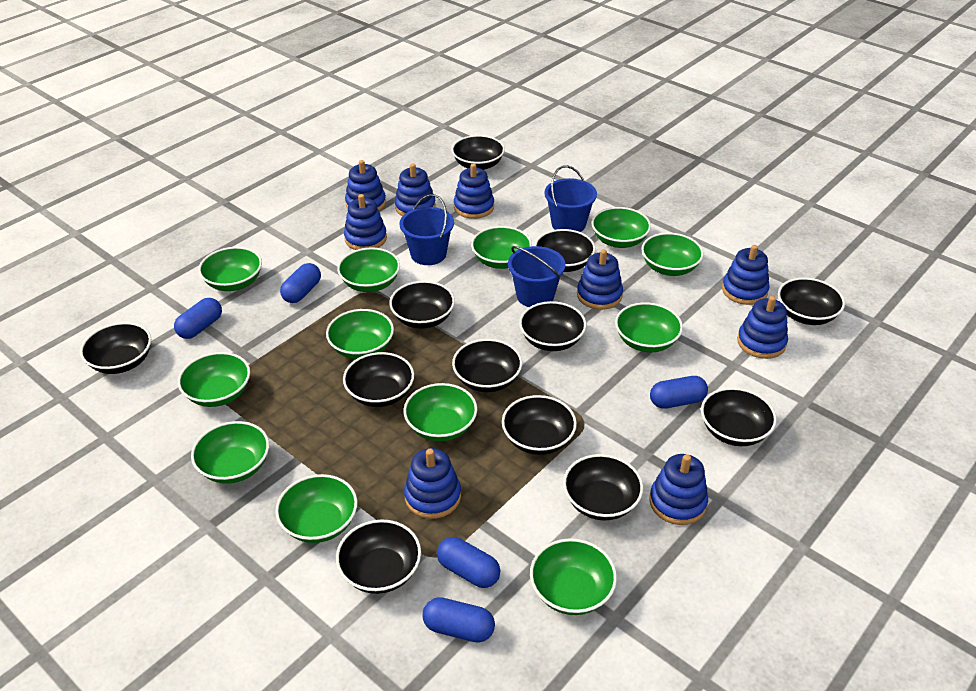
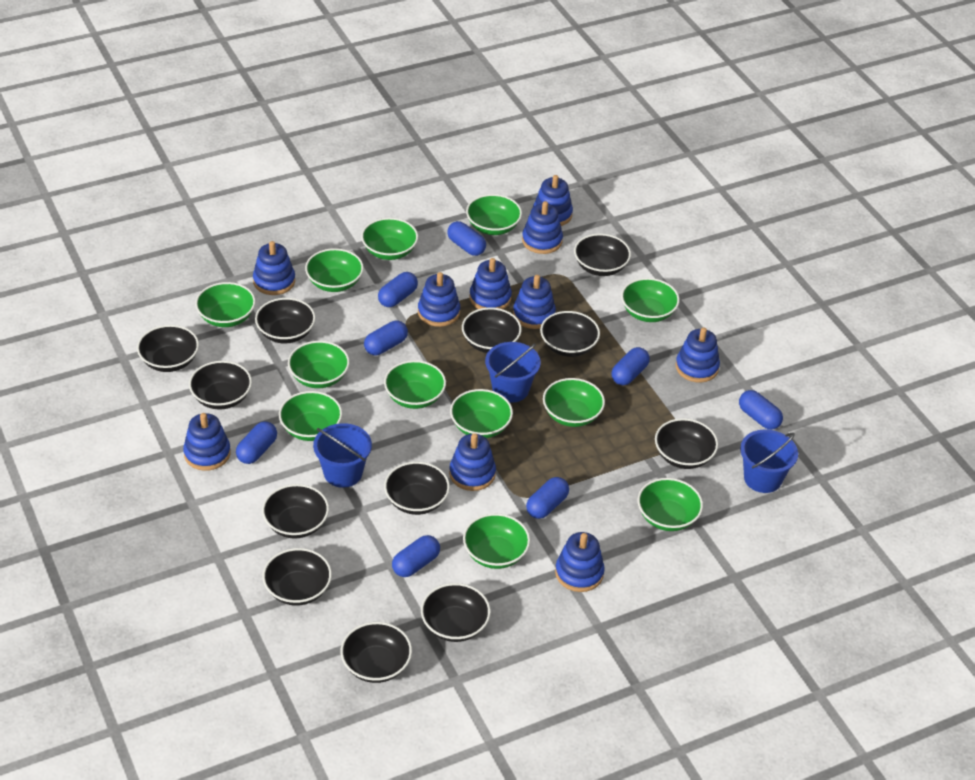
blue capsule: [174,298,222,339] [280,263,321,303] [422,597,495,643] [437,537,500,588] [650,376,708,408] = 5 -> [236,421,277,464] [364,320,408,355] [378,272,418,307] [392,535,440,577] [447,221,486,256] [526,477,569,519] [611,347,650,385] [739,390,783,430] = 8
blue stacking toy: [344,194,387,250] [345,160,386,211] [395,163,436,216] [404,448,461,519] [454,163,494,219] [577,249,623,310] [649,454,708,525] [722,245,770,305] [737,296,788,359] = 9 -> [183,413,231,471] [253,241,295,295] [418,272,460,327] [449,433,496,491] [469,258,512,309] [513,275,556,329] [522,201,563,254] [533,175,573,226] [555,532,605,592] [676,327,720,383] = 10

